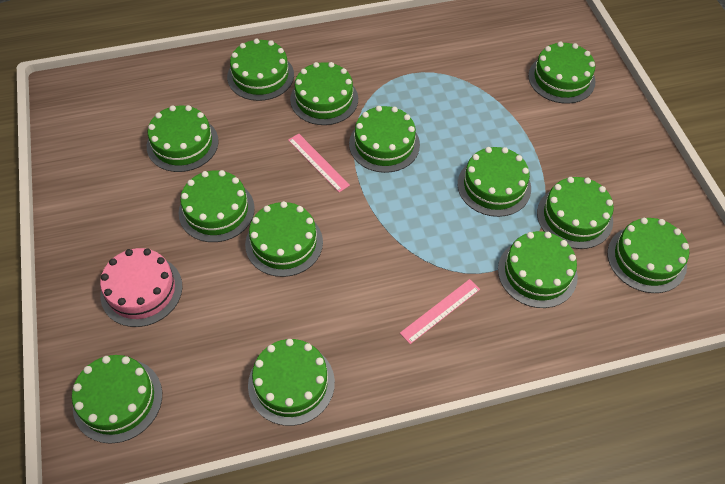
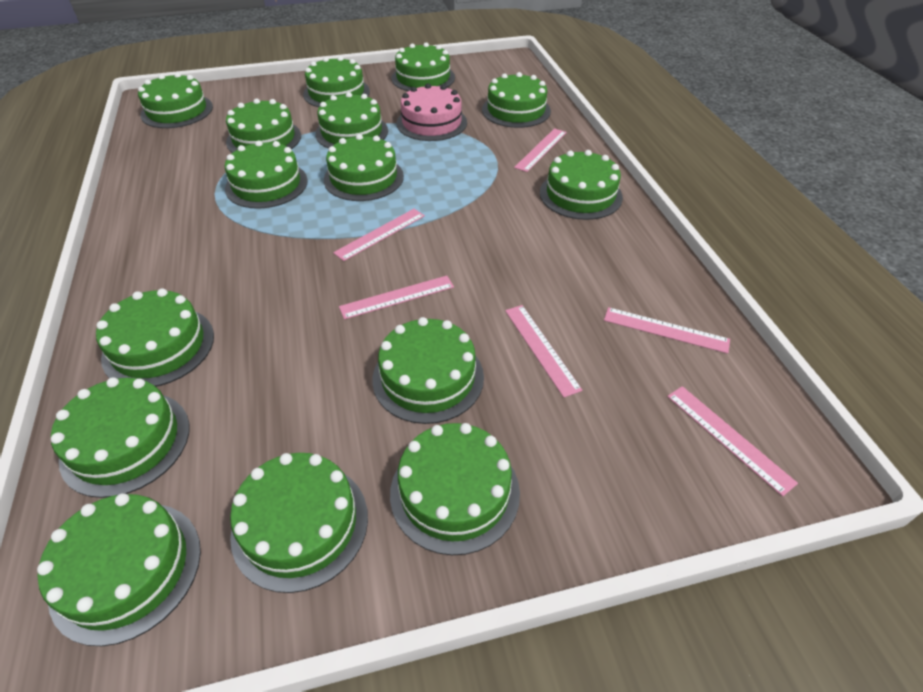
green cake: [72,355,162,444] [147,105,219,172] [179,170,255,242] [227,39,294,101] [245,201,323,277] [248,339,335,426] [290,62,358,125] [349,106,420,173] [458,147,531,217] [498,231,578,308] [528,42,595,104] [537,177,614,249] [607,218,689,293] = 13 -> [37,493,201,646] [51,377,190,498] [96,288,214,387] [138,73,213,128] [225,140,308,209] [226,99,301,153] [230,453,368,593] [303,56,370,107] [315,92,388,149] [324,134,404,201] [372,317,484,424] [390,423,520,555] [392,42,455,91] [482,72,551,128] [540,150,623,220] = 15
pink ruler: [288,134,350,192] [400,279,480,344] = 2 -> [333,209,425,261] [339,276,454,319] [505,305,583,397] [514,128,567,172] [604,307,730,354] [667,386,798,496] = 6

